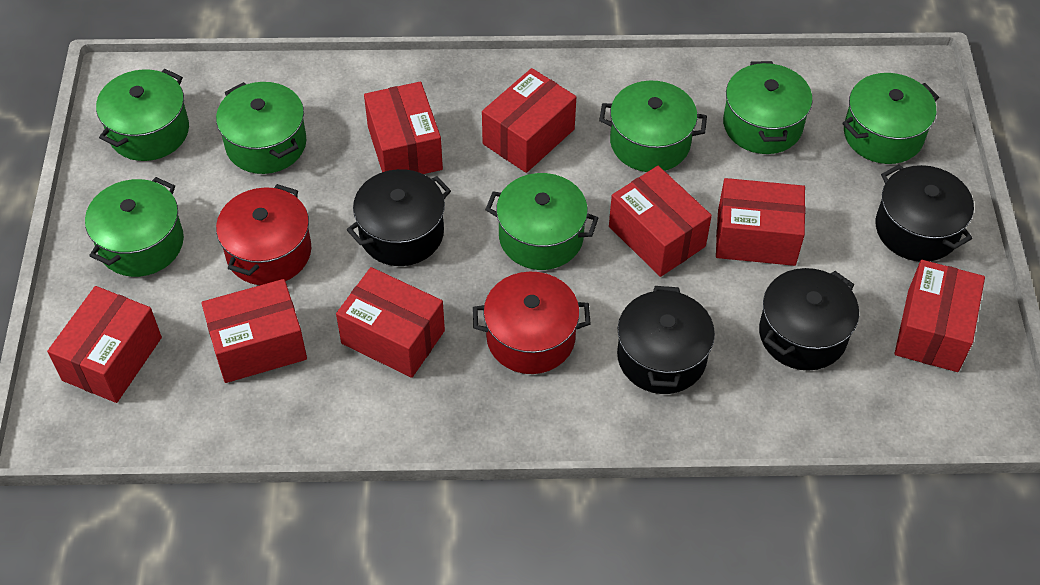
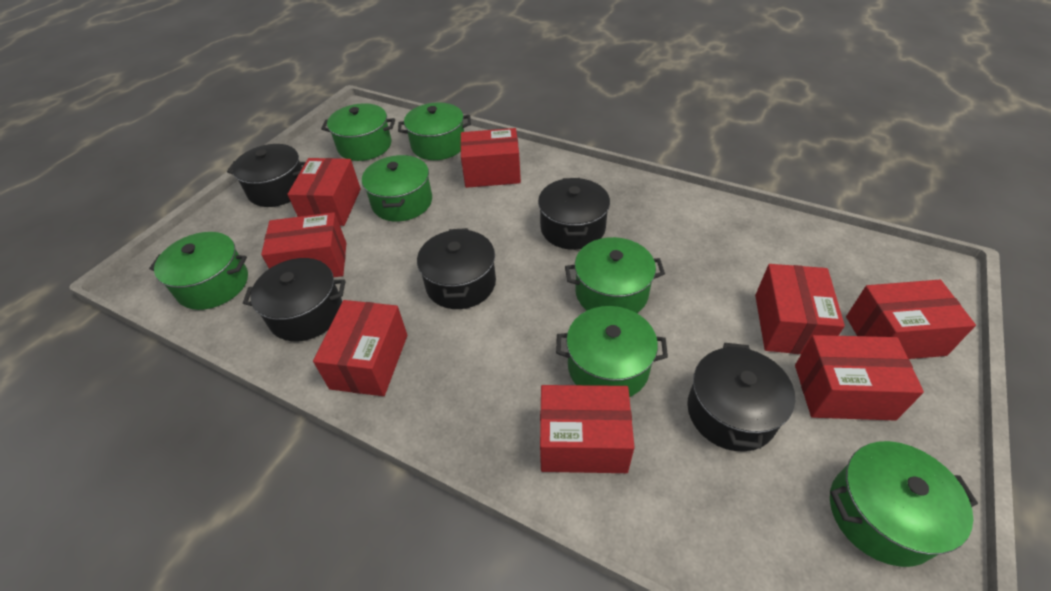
black pot: [347,169,451,266] [617,286,715,394] [759,268,859,371] [876,165,974,262] = 4 -> [227,144,306,207] [243,258,346,341] [417,228,496,309] [538,178,610,250] [687,343,795,451] = 5
red pot: [216,184,311,285] [473,272,591,374] = 2 -> none = 0

